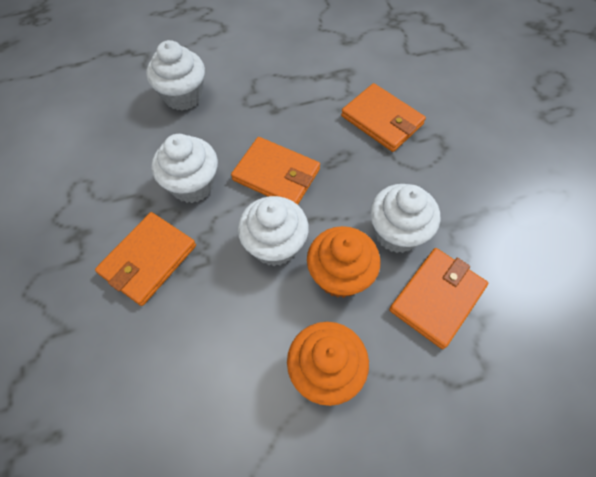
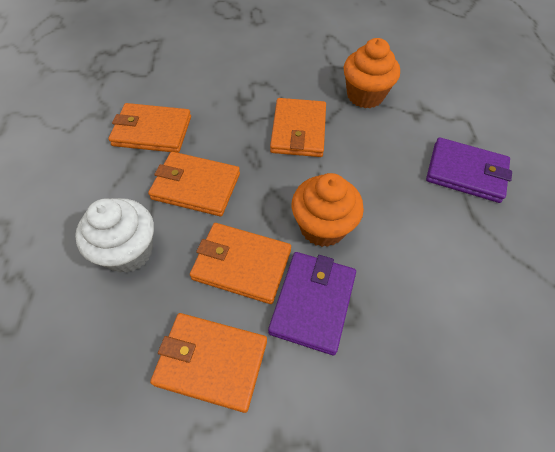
orange wallet: [95,212,196,306] [231,137,320,205] [341,83,426,152] [389,248,488,349] = 4 -> [108,103,191,153] [148,152,240,216] [150,313,267,413] [190,223,291,304] [270,98,326,157] = 5
purple wallet: none = 0 -> [268,252,356,355] [426,137,512,203] = 2
white cupcake: [146,40,205,111] [151,134,218,203] [238,196,309,266] [370,184,440,253] = 4 -> [75,198,154,273] = 1

